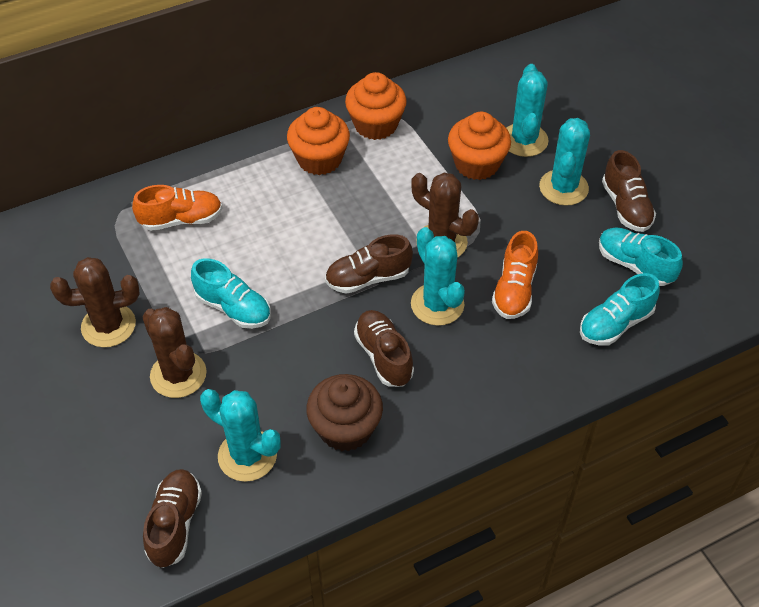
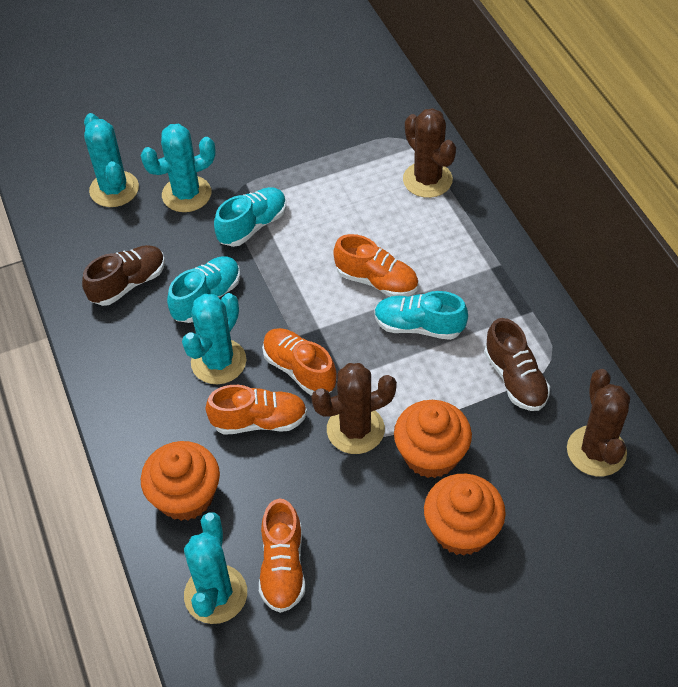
brown cupcake: [306,374,383,451] = 1 -> none = 0
brown shoe: [143,469,202,568] [325,234,413,294] [354,310,414,387] [602,150,656,232] = 4 -> [82,245,165,306] [484,318,550,411] = 2
orange shoe: [132,185,222,231] [492,231,538,319] = 2 -> [206,385,307,435] [259,498,305,613] [262,328,337,396] [333,234,418,297] = 4

